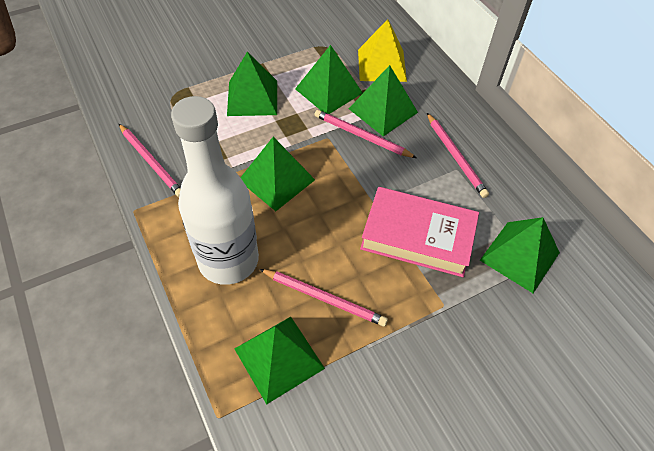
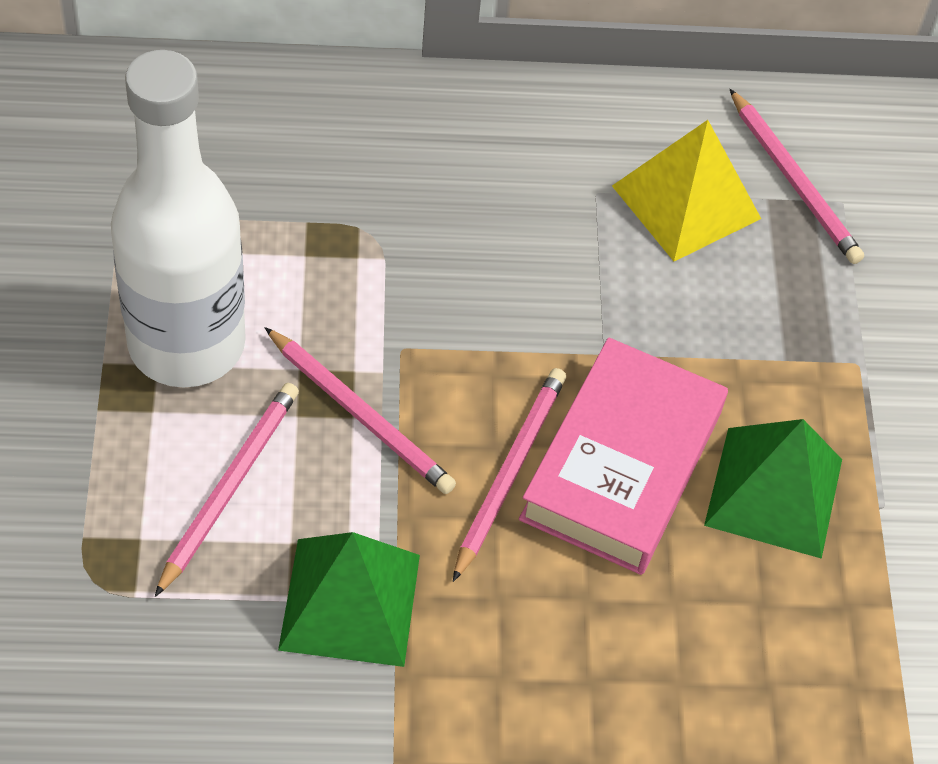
green pyramid: [227,52,277,116] [234,317,325,405] [240,137,315,211] [295,45,363,114] [349,65,418,136] [480,217,560,293] = 6 -> [278,532,420,667] [704,419,842,559] = 2

